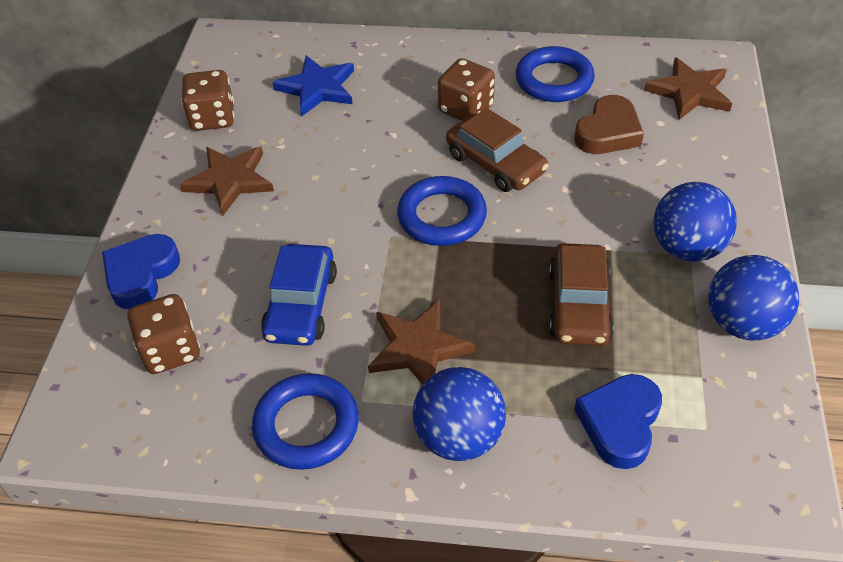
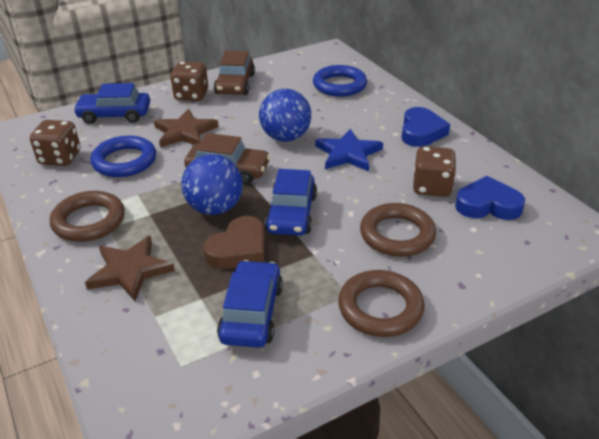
blue ball: [413,367,506,461] [653,182,737,262] [708,255,799,340] = 3 -> [181,154,243,215] [259,89,311,142] = 2
blue car: [261,244,337,346] = 1 -> [73,83,150,124] [217,260,283,348] [265,169,317,236] = 3
blue ring: [252,373,359,470] [397,176,487,246] [516,46,595,102] = 3 -> [90,136,156,177] [313,65,367,97] = 2
brown ring: none = 0 -> [50,191,125,242] [338,270,424,337] [360,203,436,257] = 3
brown star: [180,146,274,216] [368,300,475,385] [644,57,732,120] = 3 -> [85,236,175,301] [154,109,219,148] = 2

